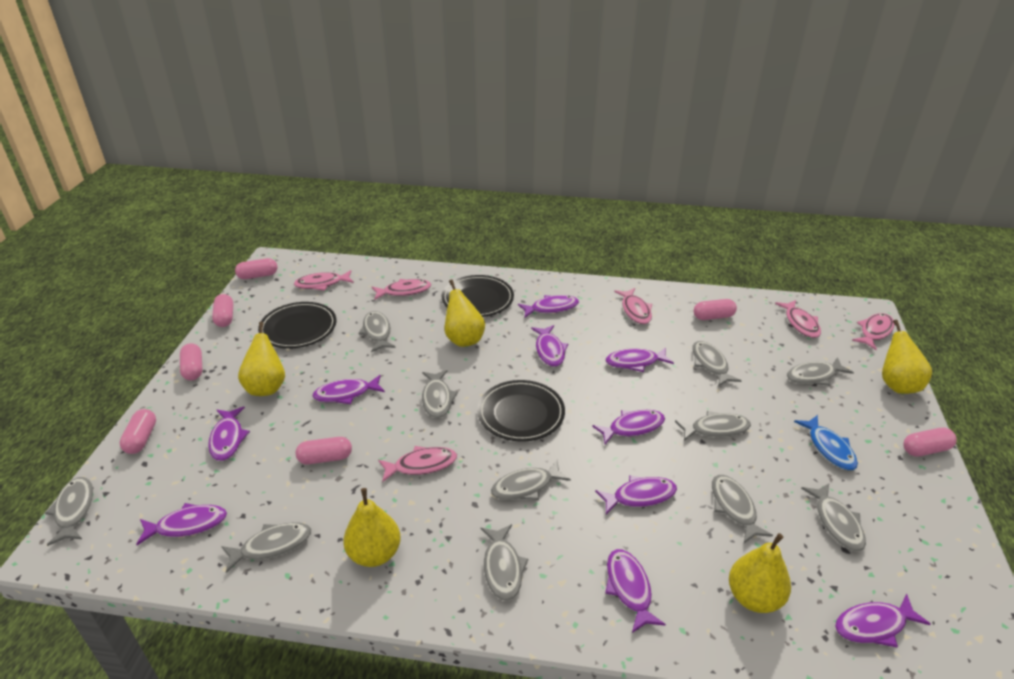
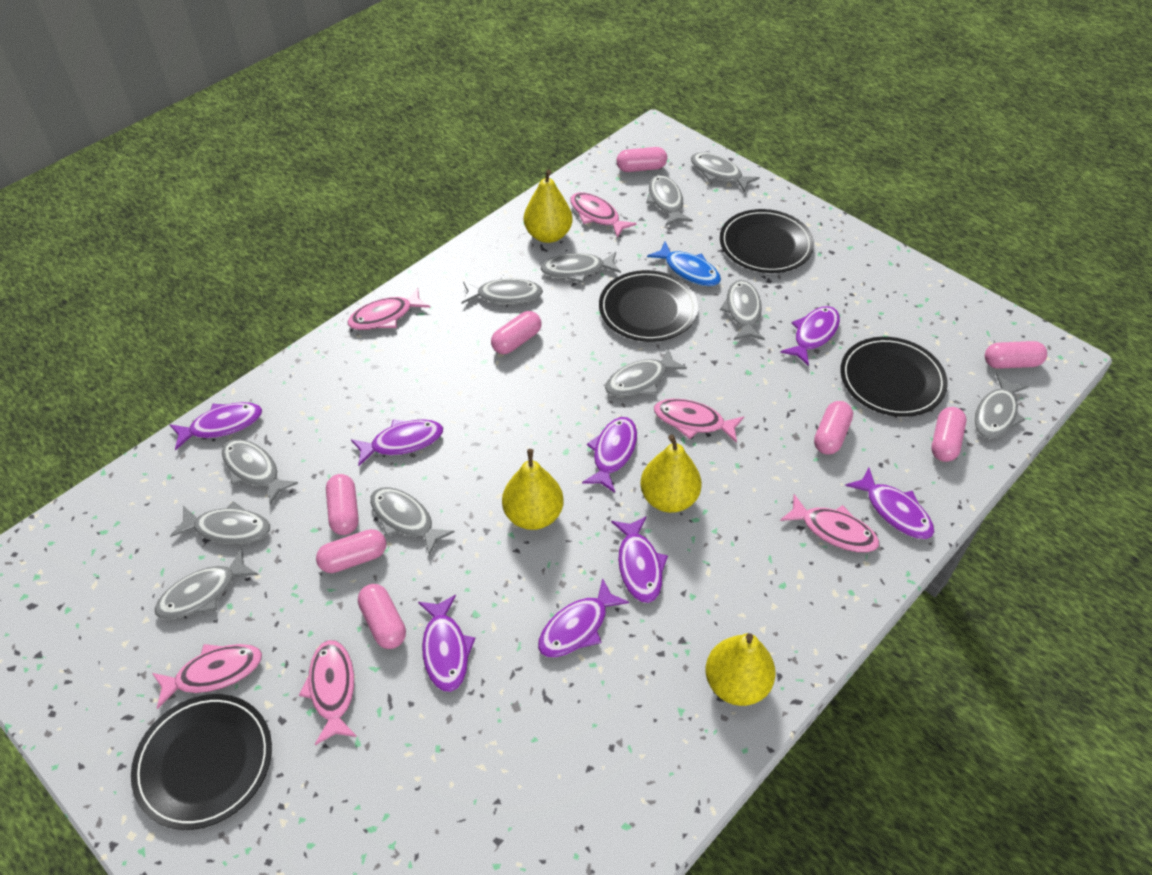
black plate: [258,302,336,349] [441,275,514,317] [477,380,565,442] = 3 -> [131,694,272,830] [599,270,698,342] [720,209,814,273] [840,337,948,417] = 4
pink capsule: [120,409,156,454] [180,343,202,381] [212,294,233,327] [235,258,277,279] [296,437,352,464] [694,299,737,320] [903,428,957,457] = 7 -> [316,529,386,573] [326,474,359,535] [358,584,406,649] [491,311,541,354] [617,147,667,172] [814,401,853,454] [931,407,966,462] [985,341,1047,369] = 8
purple fish: [136,503,227,545] [208,407,250,461] [312,375,385,404] [518,295,579,317] [531,325,568,367] [592,410,665,444] [595,475,677,514] [605,549,666,633] [606,348,674,372] [835,594,931,647] = 10 -> [169,402,262,450] [351,419,443,466] [418,595,475,692] [538,578,629,657] [582,417,637,493] [611,516,668,603] [780,306,840,366] [845,468,934,539] = 8
yellow pear: [238,322,285,396] [343,488,401,567] [444,280,485,347] [729,533,791,613] [882,320,932,394] = 5 -> [502,449,564,530] [524,169,573,243] [640,434,701,513] [706,633,776,706] = 4

